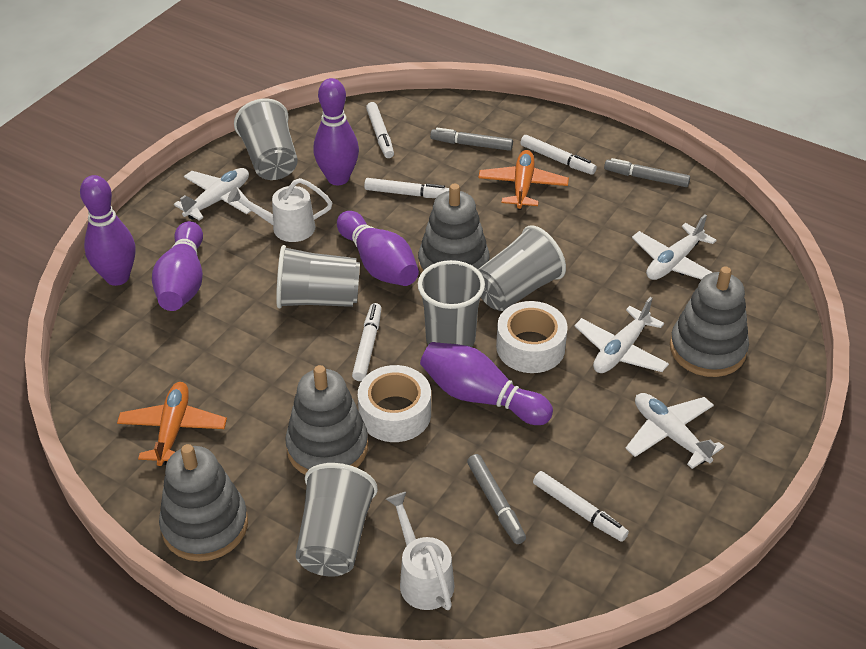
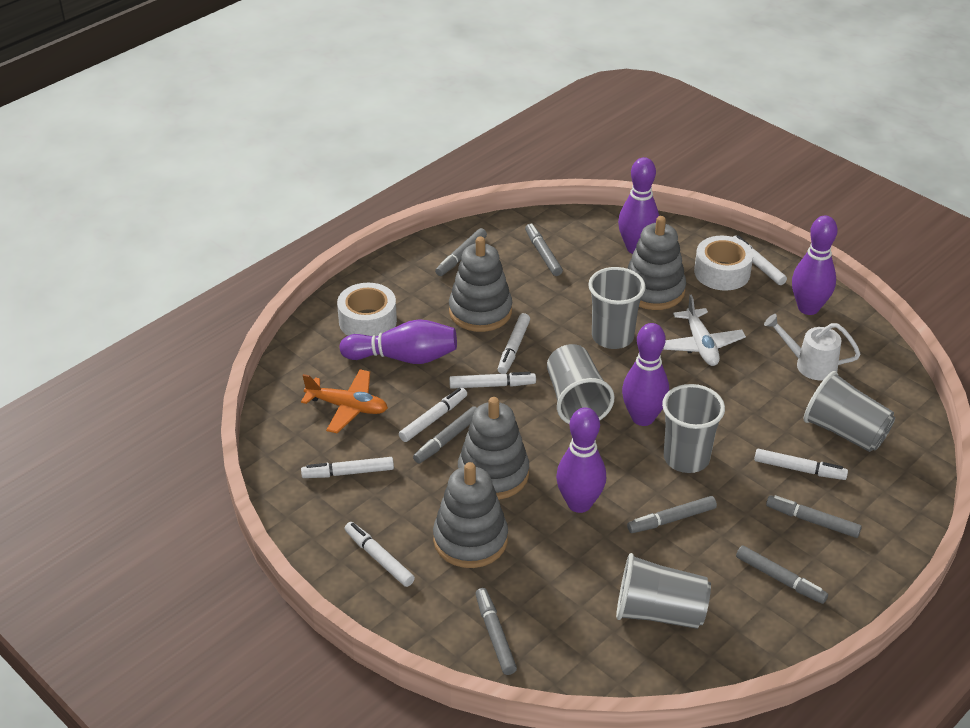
grey marker: [430,128,513,151] [467,454,526,544] [604,158,690,187] = 3 -> [413,406,477,463] [435,228,487,276] [475,588,517,675] [525,224,563,276] [627,496,717,533] [736,545,828,604] [766,495,862,538] = 7
orange plane: [117,382,227,466] [478,150,569,210] = 2 -> [301,369,388,433] = 1
white marker: [352,303,381,381] [364,178,449,198] [366,102,394,158] [520,135,597,175] [533,471,629,542] = 5 -> [301,457,394,478] [345,522,415,587] [399,388,467,442] [449,372,536,389] [498,313,530,374] [733,235,787,285] [754,449,848,480] = 7
white plane: [174,168,251,221] [574,297,669,373] [625,393,724,469] [632,214,717,280] = 4 -> [663,295,746,366] = 1
white watering can: [228,178,332,242] [386,492,455,610] = 2 -> [764,314,861,380] = 1

